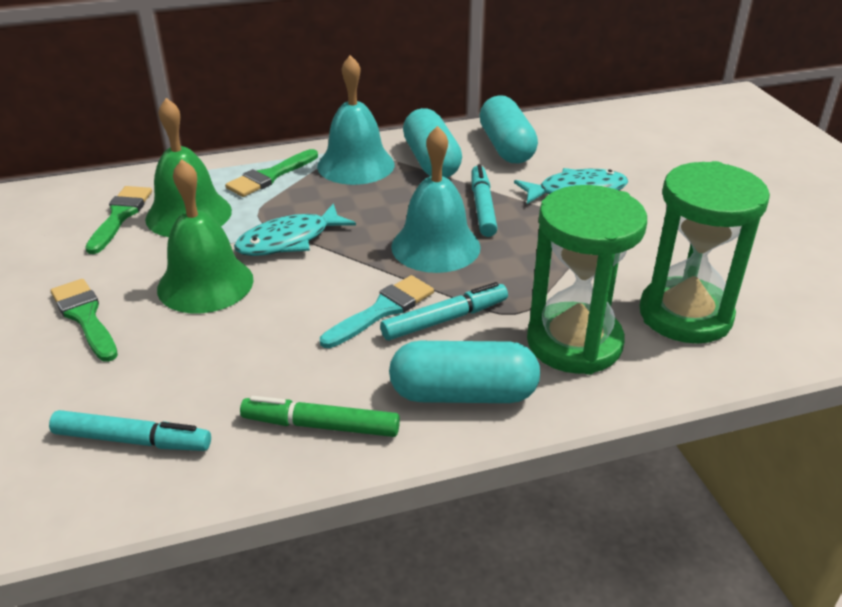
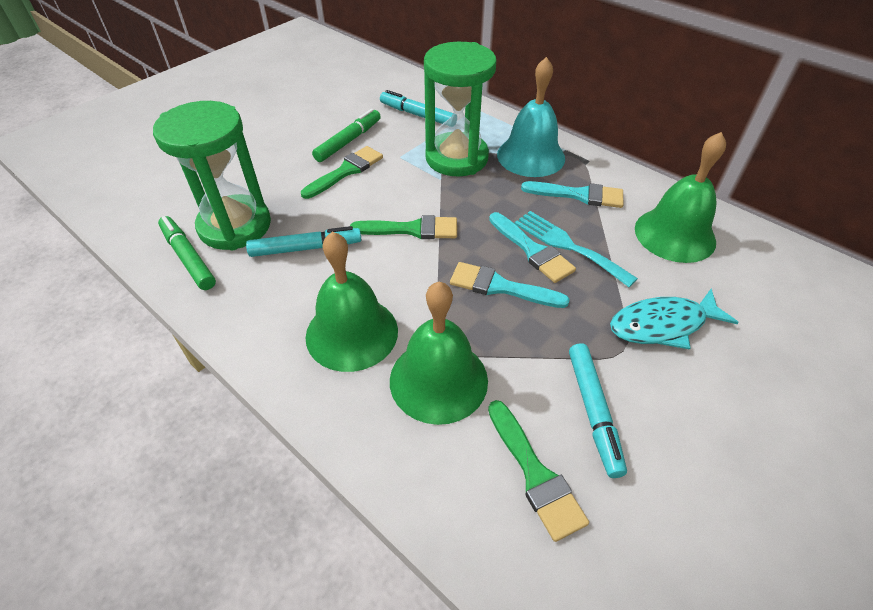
green bell: [145,98,232,237] [157,159,254,313] = 2 -> [306,231,398,372] [390,281,488,425] [635,132,726,263] = 3
green marker: [240,396,400,437] = 1 -> [158,216,216,290] [312,109,381,162] = 2
turquoise bell: [317,55,394,185] [391,126,481,273] = 2 -> [497,57,565,177] = 1
turquoise brush: [320,275,434,348] = 1 -> [450,262,570,308] [489,212,576,283] [521,181,623,208] = 3
turquoise capsule: [389,341,540,403] [403,108,462,178] [480,95,538,163] = 3 -> none = 0
turquoise fish: [234,204,356,256] [514,168,628,204] = 2 -> [610,288,739,350] = 1
turquoise fork: none = 0 -> [514,211,638,287] = 1

